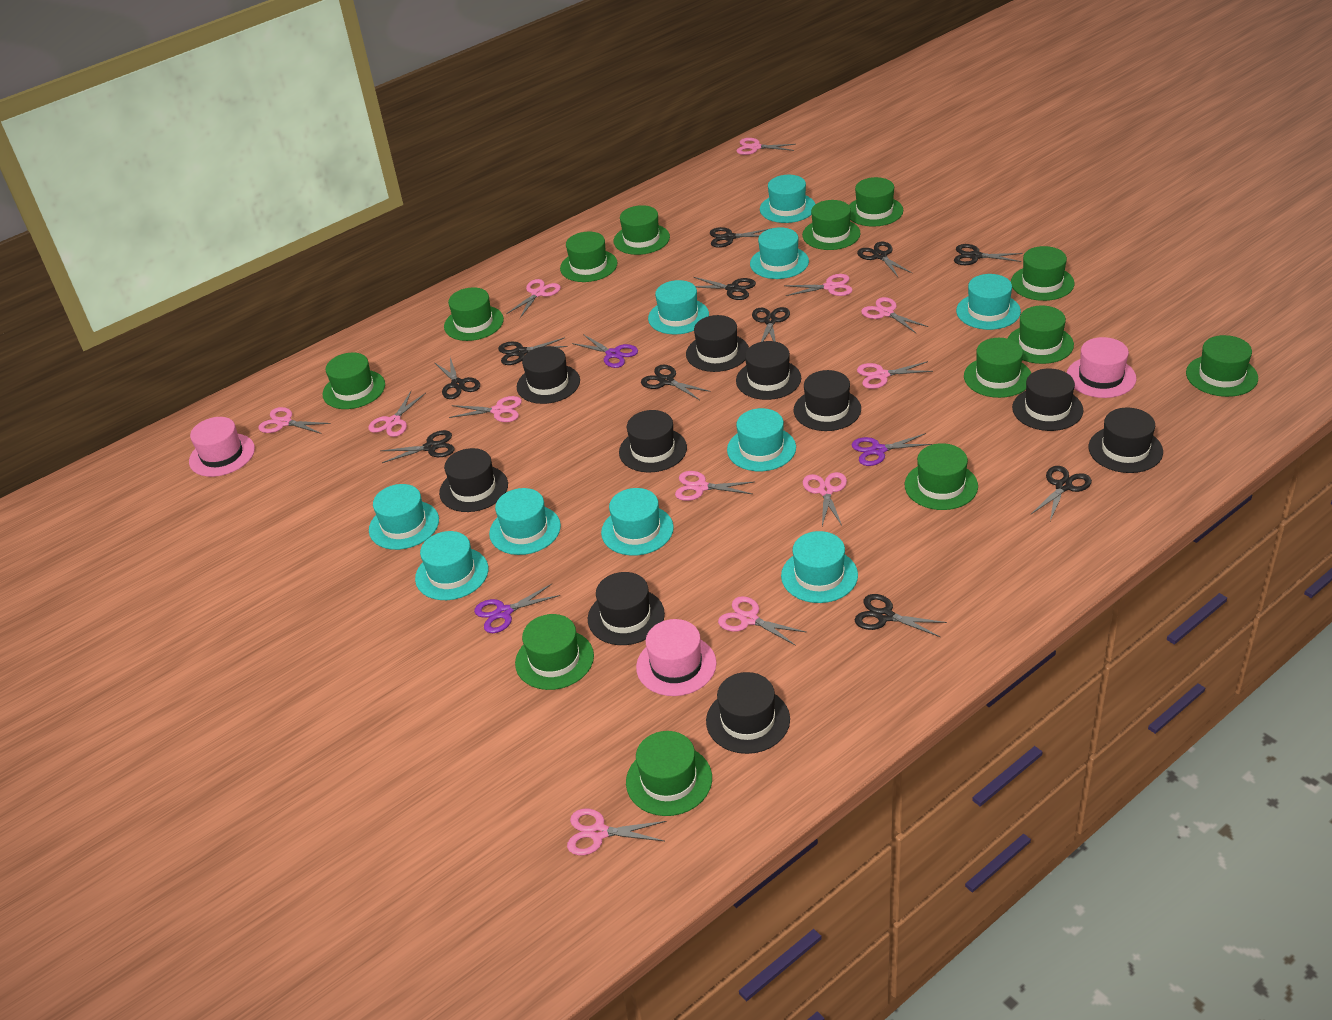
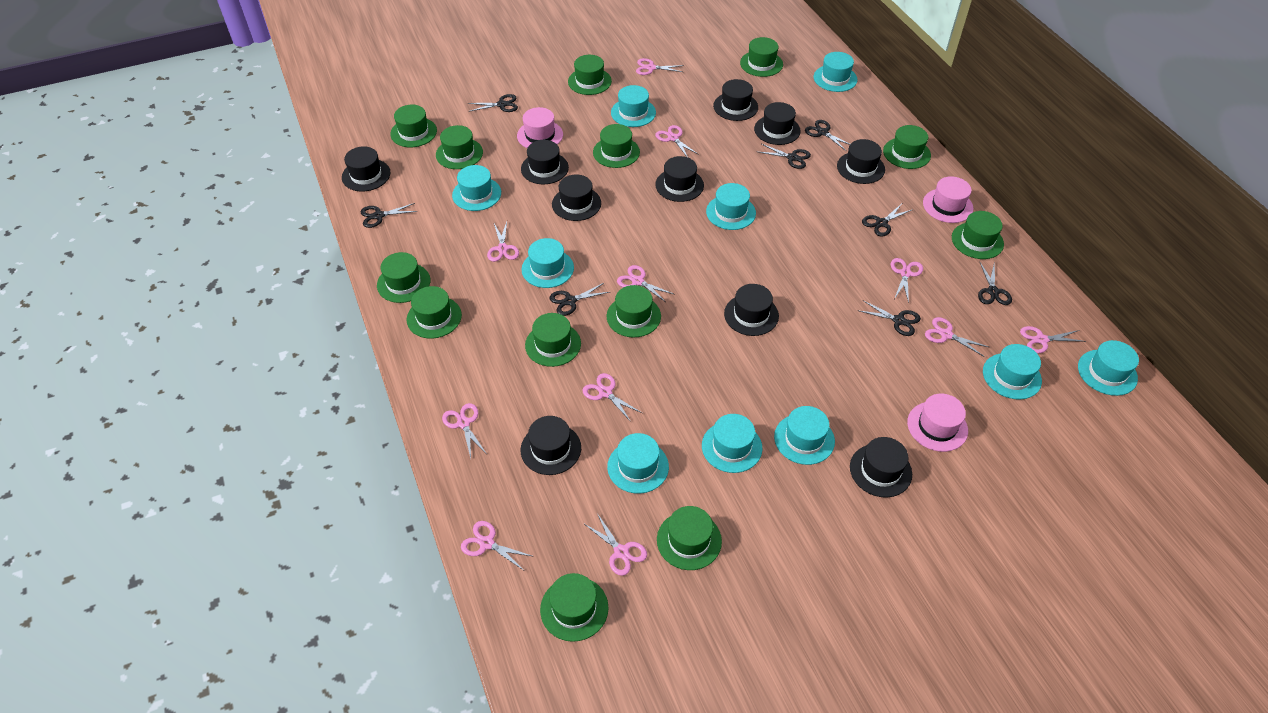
black scissors: [381,430,455,463] [434,358,480,399] [498,337,568,365] [641,365,711,400] [694,277,756,300] [710,227,772,248] [752,307,790,342] [854,594,947,637] [857,242,912,277] [954,244,1022,265] [1031,466,1092,521] = 11 -> [361,203,417,228] [468,94,518,112] [549,282,609,316] [759,144,811,169] [805,120,850,151] [857,300,921,336] [862,204,912,237] [978,262,1012,305] = 8
pink scissors: [258,407,331,434] [368,391,426,437] [449,396,522,422] [506,279,561,318] [567,809,666,855] [675,471,754,501] [718,596,806,646] [737,138,795,155] [784,274,853,296] [803,472,847,526] [857,361,933,389] [861,297,928,334] = 12 -> [442,403,486,458] [461,521,534,570] [487,222,519,262] [583,373,642,422] [583,513,647,576] [617,265,674,303] [636,58,684,75] [655,125,699,157] [891,258,923,303] [925,317,989,357] [1020,326,1086,354] = 11
purple scissors: [474,584,560,633] [572,334,638,368] [852,433,932,466] = 3 -> none = 0

